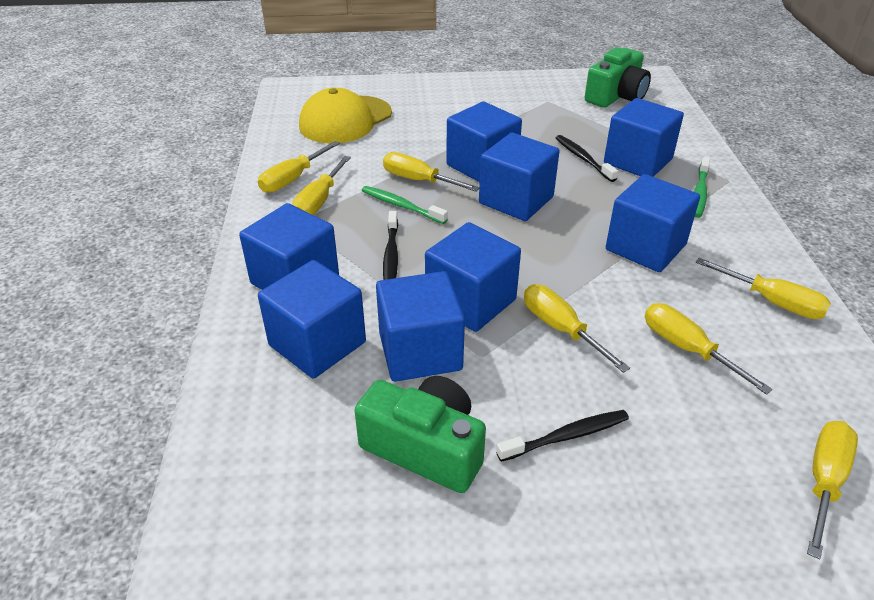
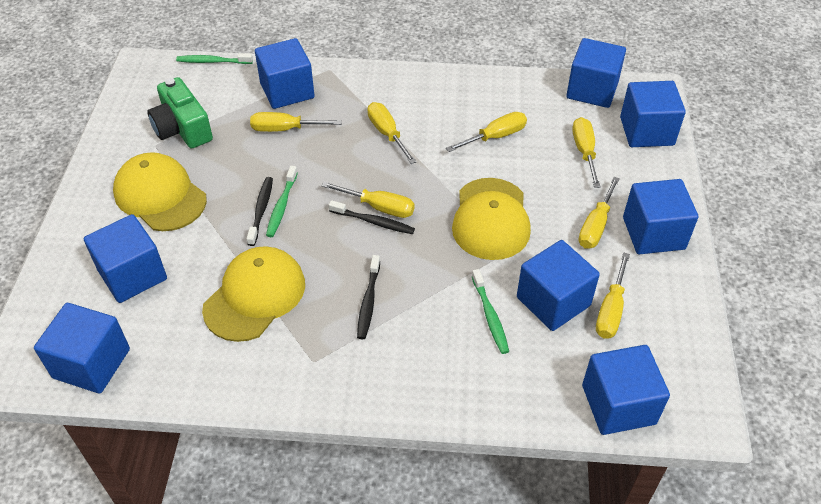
green camera: [354,376,486,493] [585,47,651,108] = 2 -> [147,77,213,148] = 1
green toothbrush: [362,186,448,224] [694,157,710,218] = 2 -> [176,53,253,64] [266,166,298,237] [472,269,509,354] = 3
yellow cap: [299,88,392,143] = 1 -> [113,152,207,231] [202,246,305,342] [452,178,531,260] = 3

